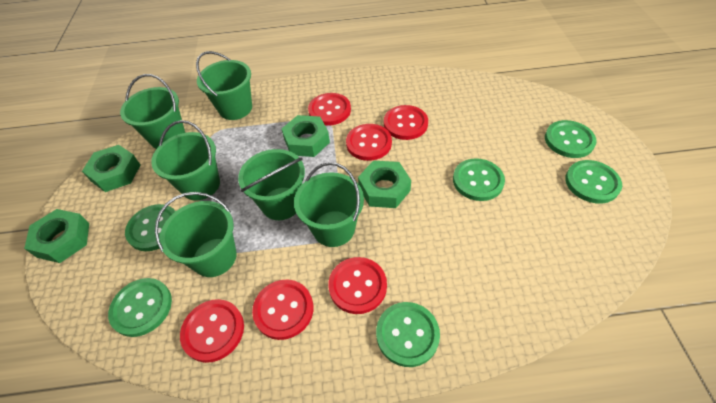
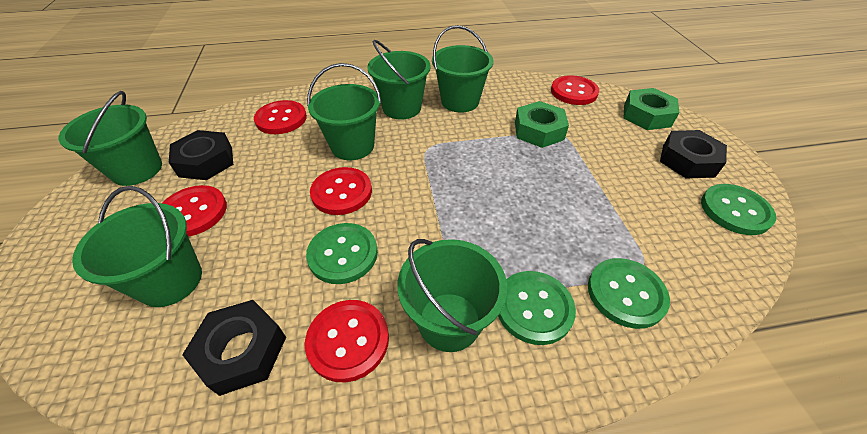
black nut: none = 0 -> [169,130,233,180] [182,300,286,396] [660,130,727,178] = 3
green button: [108,278,172,337] [125,204,176,251] [376,302,440,367] [453,158,505,201] [545,120,597,158] [565,160,622,204] = 6 -> [306,223,378,284] [498,271,576,345] [588,258,670,329] [701,184,776,235] = 4
green nut: [24,209,89,263] [82,145,140,192] [282,115,330,157] [358,160,411,208] = 4 -> [515,101,569,148] [624,88,680,130] = 2
red button: [180,299,244,363] [252,280,314,340] [308,93,351,126] [328,257,387,314] [346,124,392,161] [384,105,428,140] = 6 -> [162,185,227,237] [254,100,307,134] [305,300,389,382] [310,167,372,215] [551,75,599,105] = 5

